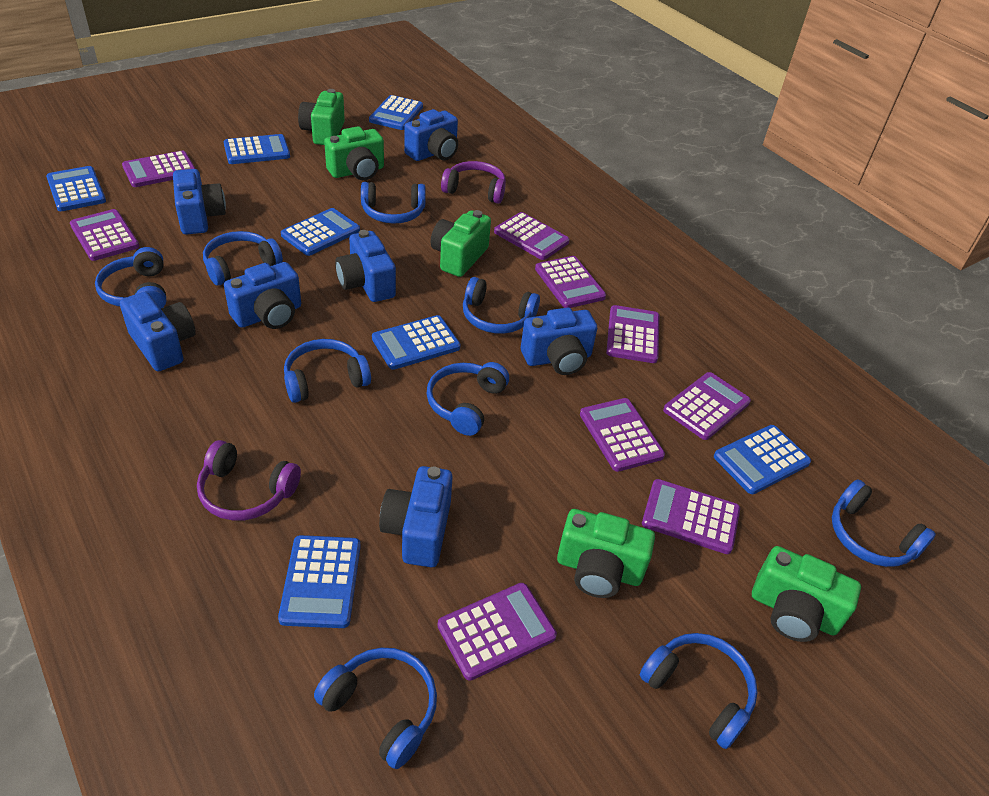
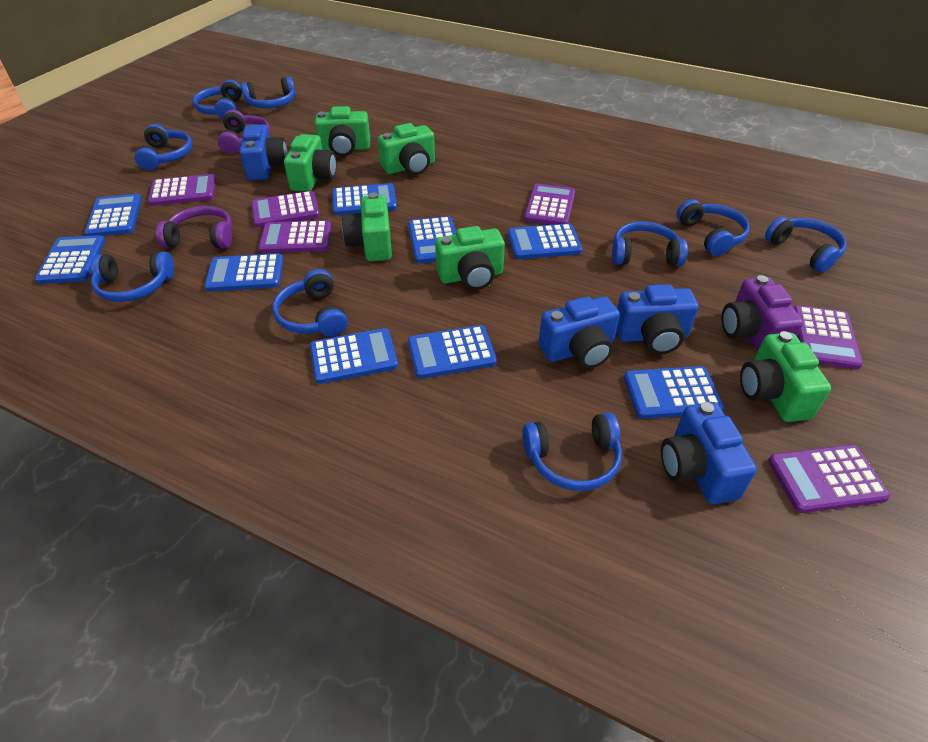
blue calculator: [46,166,106,211] [223,134,290,164] [278,535,361,628] [281,208,360,256] [369,95,423,130] [372,315,461,370] [714,425,811,494] = 7 -> [35,235,105,284] [84,194,142,236] [204,253,283,292] [310,328,398,384] [332,183,397,215] [408,216,456,263] [408,325,497,379] [508,223,582,259] [624,366,724,419] = 9
blue camera: [120,292,196,371] [173,169,226,235] [224,262,301,329] [335,230,396,302] [379,466,453,567] [404,109,458,161] [521,308,597,375] = 7 -> [240,124,288,181] [538,296,620,368] [616,284,699,354] [661,402,757,504] = 4
green camera: [298,89,345,145] [324,126,384,180] [431,210,491,277] [557,509,655,598] [752,546,861,642] = 5 -> [284,134,337,192] [314,106,370,157] [342,192,392,261] [378,123,435,175] [435,226,505,290] [740,331,831,422] = 6
purple calculator: [70,209,140,261] [122,151,196,187] [438,583,557,681] [494,212,570,260] [535,256,606,308] [580,398,665,472] [606,305,659,363] [642,479,740,554] [663,372,751,440] = 9 -> [148,174,216,206] [251,191,320,227] [258,220,331,253] [524,184,575,225] [768,445,890,513] [794,305,863,369] = 6
purple camera: none = 0 -> [722,275,803,351] = 1

